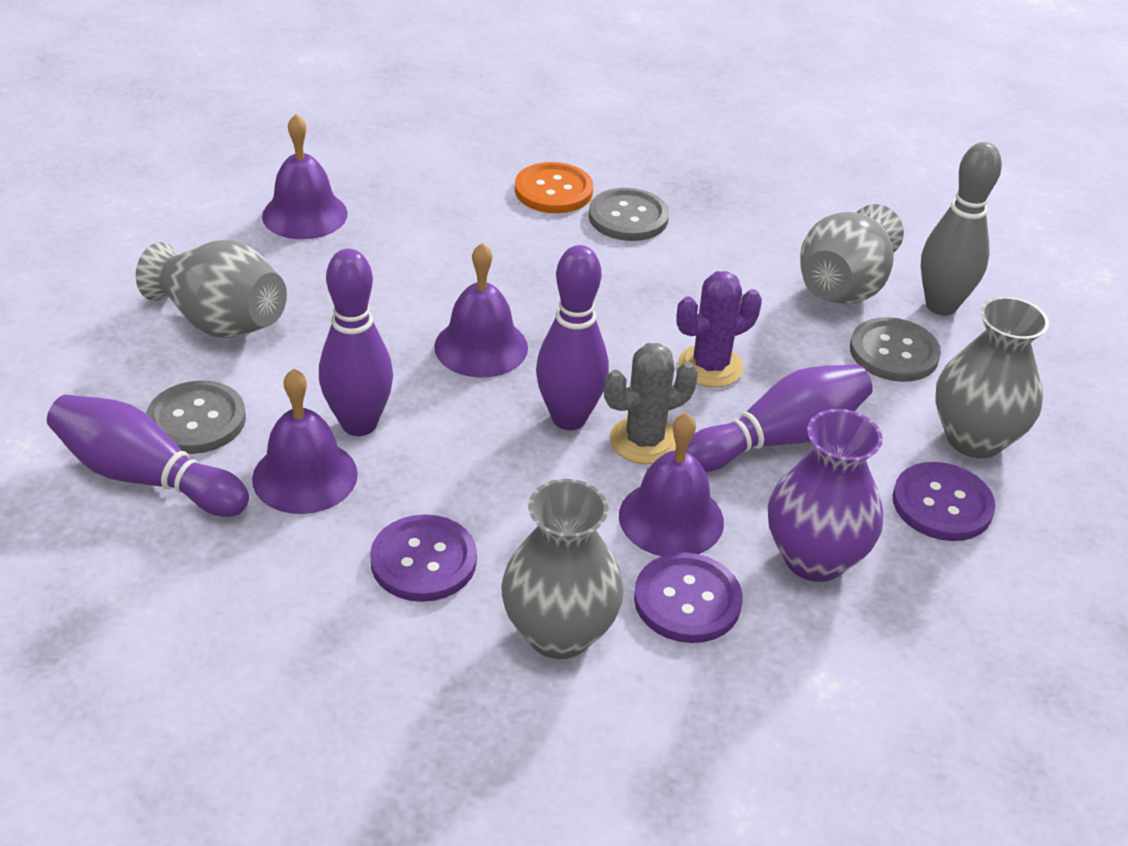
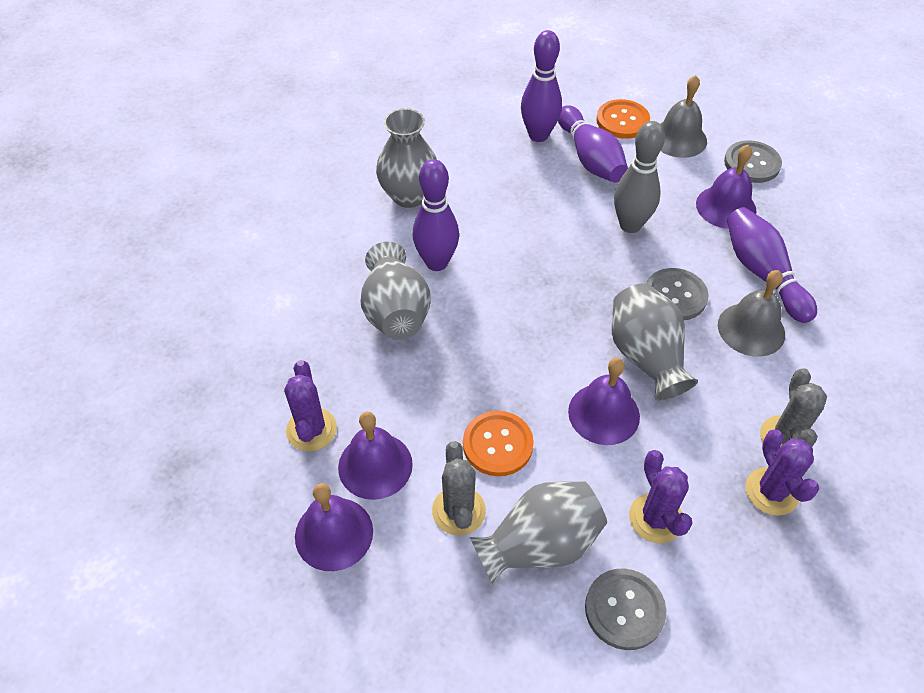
grey bell: none = 0 -> [660,75,707,158] [718,270,785,357] = 2
grey cactus: [604,343,698,464] = 1 -> [432,441,486,536] [760,368,827,447] = 2
orange button: [515,162,593,213] = 1 -> [463,411,534,476] [596,99,650,139] = 2
purple button: [370,514,477,602] [634,552,743,643] [893,462,995,541] = 3 -> none = 0
purple cactus: [676,271,762,387] = 1 -> [284,360,337,451] [629,450,693,543] [746,429,819,516] = 3
purple vase: [768,409,883,582] = 1 -> none = 0

